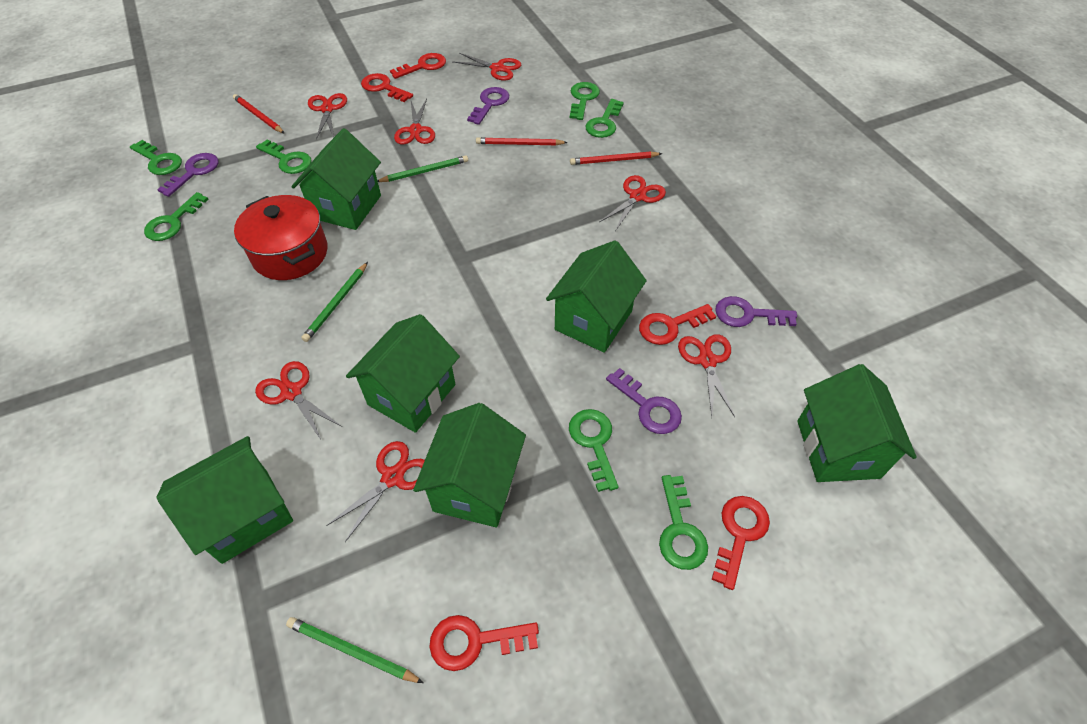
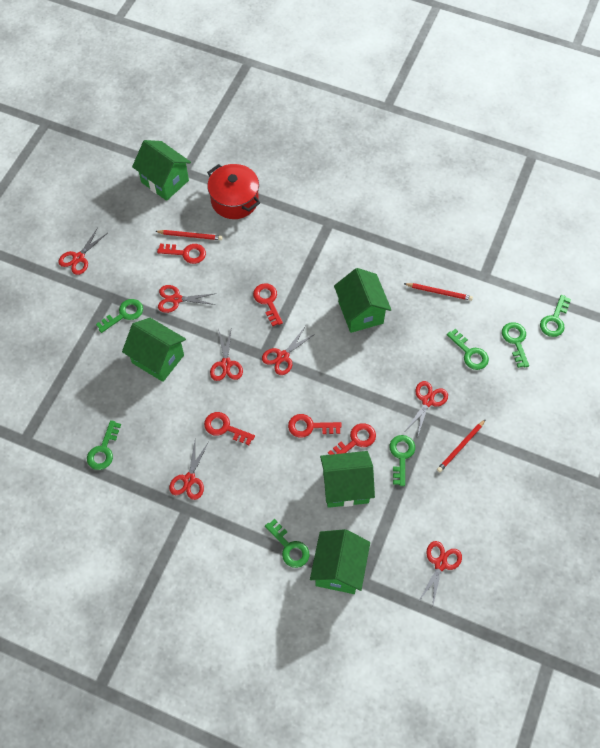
green house: [156,436,293,564] [291,128,381,230] [346,314,460,433] [413,403,526,527] [546,240,647,353] [797,364,917,482] = 6 -> [122,318,186,382] [132,140,191,201] [310,529,370,594] [320,451,375,508] [334,268,391,333] = 5
green pencil: [286,617,423,683] [301,262,368,342] [377,155,468,182] = 3 -> none = 0
purple key: [157,153,218,197] [467,87,509,125] [606,368,682,434] [715,296,797,327] = 4 -> none = 0

